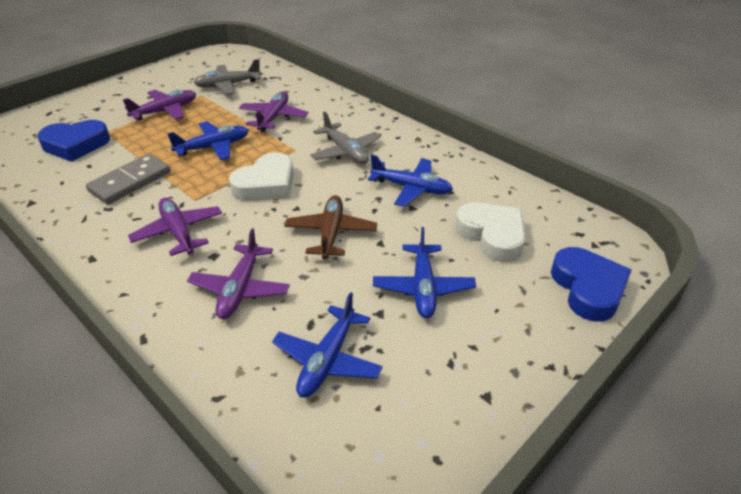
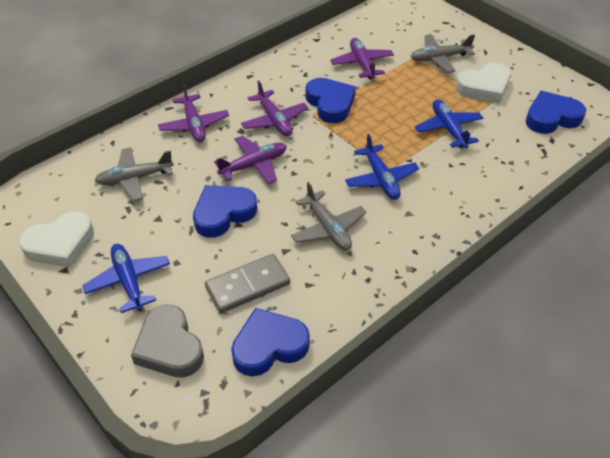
blue heart: [37,120,110,162] [551,247,632,321] = 2 -> [193,185,257,238] [231,308,310,376] [306,78,356,123] [526,91,586,134] = 4
blue plane: [167,121,249,160] [272,292,383,398] [368,154,453,207] [373,227,476,318] = 4 -> [82,244,170,313] [345,134,419,200] [415,99,483,148] = 3
brown plane: [285,195,377,259] = 1 -> none = 0
grey heart: none = 0 -> [131,305,204,377] = 1
grey plane: [194,59,261,95] [310,111,381,164] = 2 -> [95,147,174,201] [291,182,366,251] [411,34,475,73] = 3

